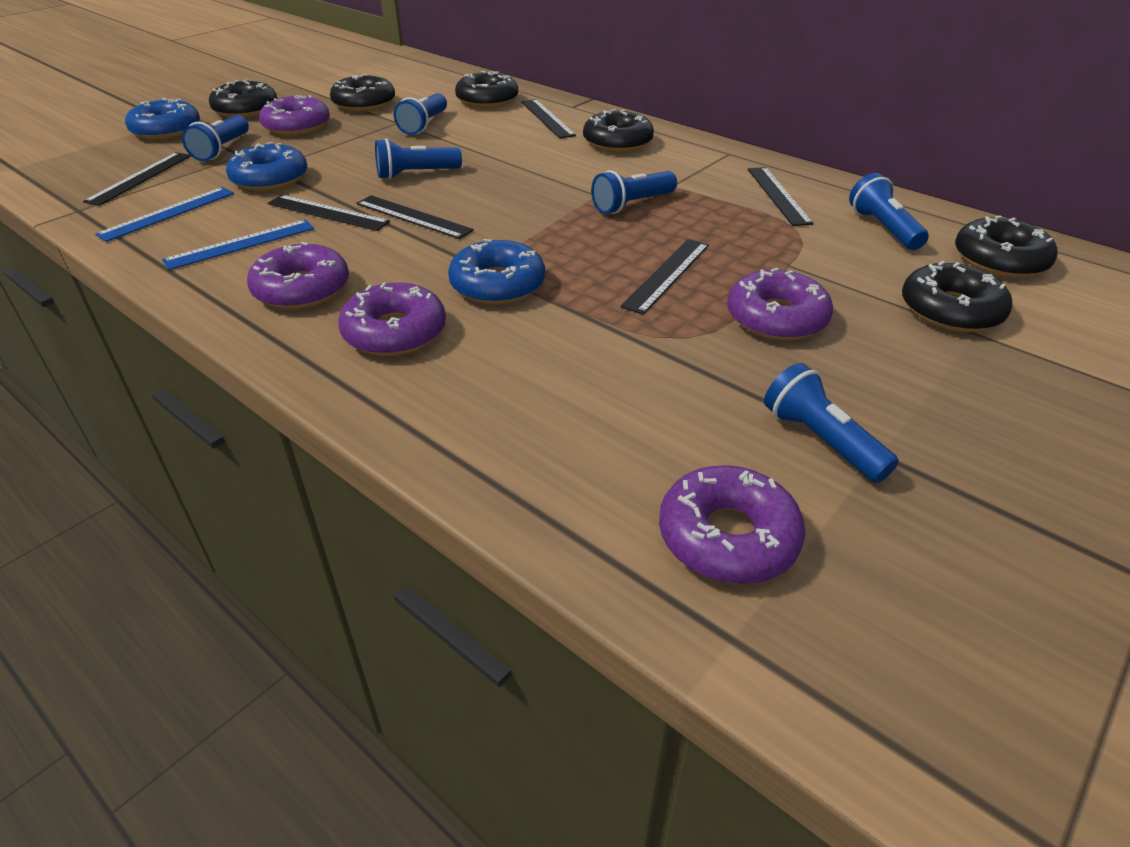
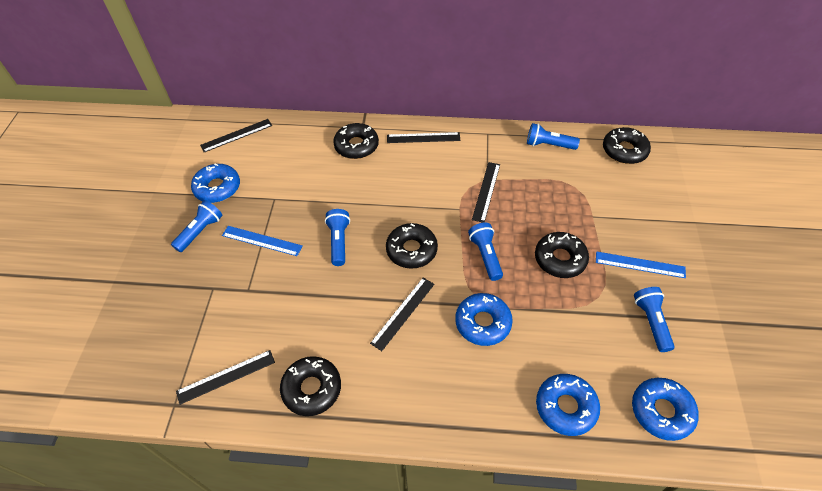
black donut: [209,80,277,118] [330,74,395,112] [455,71,518,108] [583,109,654,152] [902,261,1013,332] [955,215,1058,278] = 6 -> [280,356,341,416] [333,123,379,159] [386,223,438,269] [535,232,589,278] [603,127,651,164] = 5
black ruler: [83,152,191,206] [268,195,390,231] [356,195,474,239] [521,99,576,138] [621,239,709,314] [748,167,814,226] = 6 -> [176,350,275,405] [200,119,272,152] [370,278,434,351] [387,132,460,143] [472,162,500,223] = 5
blue donut: [125,98,200,140] [226,142,307,191] [448,239,545,304] = 3 -> [191,164,240,203] [455,293,513,346] [536,374,600,436] [632,378,699,441] = 4
blue flashlight: [182,115,249,161] [375,138,462,179] [394,93,447,135] [591,170,677,214] [764,363,899,483] [849,173,929,250] = 6 -> [171,200,223,252] [325,209,350,266] [468,223,503,281] [527,123,580,150] [634,287,675,352] = 5
purple donut: [247,242,349,309] [259,95,330,135] [338,283,446,356] [659,465,805,584] [727,268,833,340] = 5 -> none = 0

